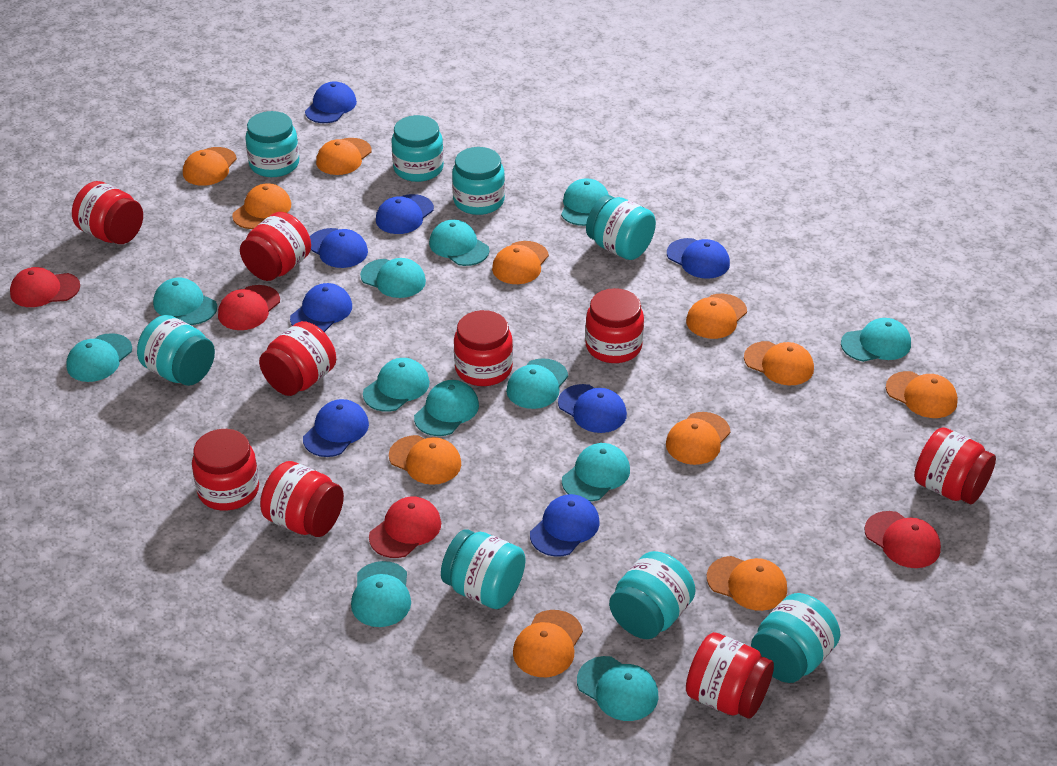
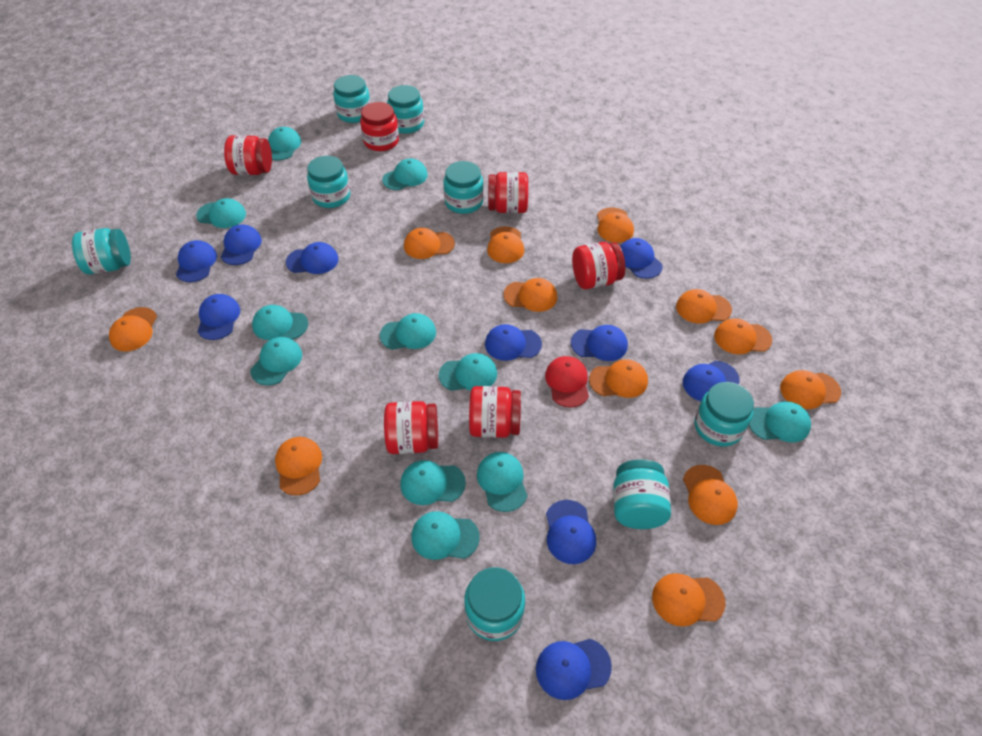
blue cap: [290,283,352,332] [303,399,369,457] [305,81,357,123] [310,228,368,268] [376,194,434,234] [530,494,600,557] [558,384,627,433] [667,238,730,279] = 8 -> [176,240,217,282] [197,294,240,340] [221,224,262,265] [286,242,339,274] [485,324,542,361] [536,639,612,700] [546,500,596,564] [571,325,628,361] [620,238,663,279] [683,361,739,401] = 10
orange cap: [183,147,237,186] [232,183,291,229] [316,138,371,175] [389,435,461,485] [492,241,549,284] [513,610,583,677] [666,412,730,465] [686,294,747,339] [707,556,787,611] [744,341,814,385] [886,371,958,418] = 11 -> [109,307,157,351] [275,437,322,496] [404,228,455,259] [487,226,524,263] [503,278,557,312] [589,359,648,398] [597,207,634,243] [652,573,726,627] [676,289,732,324] [683,465,738,525] [714,318,772,354] [780,370,841,409] = 12
red cap: [10,267,80,307] [218,285,280,330] [369,496,441,558] [865,511,941,568] = 4 -> [545,356,589,408] = 1
red jar: [72,181,143,244] [192,429,259,511] [240,212,311,281] [259,321,336,396] [260,461,344,537] [454,310,513,386] [585,288,644,363] [686,632,774,719] [914,427,996,504] = 9 -> [224,135,272,175] [360,102,399,151] [384,401,438,454] [469,386,521,438] [488,172,528,213] [572,242,625,289] = 6
turquoise cap: [66,333,132,382] [153,278,217,325] [351,561,411,627] [360,258,426,298] [363,358,430,412] [414,380,479,436] [429,220,489,266] [506,358,568,409] [561,178,609,226] [562,443,630,501] [577,656,658,721] [841,318,911,362] = 12 -> [196,198,246,228] [251,337,302,385] [252,305,308,340] [268,127,301,160] [380,313,436,350] [382,159,428,190] [400,460,466,505] [411,511,480,560] [439,353,497,391] [477,452,527,512] [749,401,811,443] = 11

